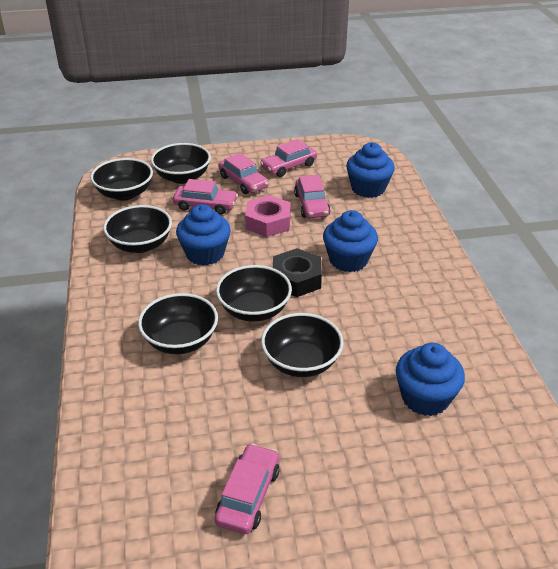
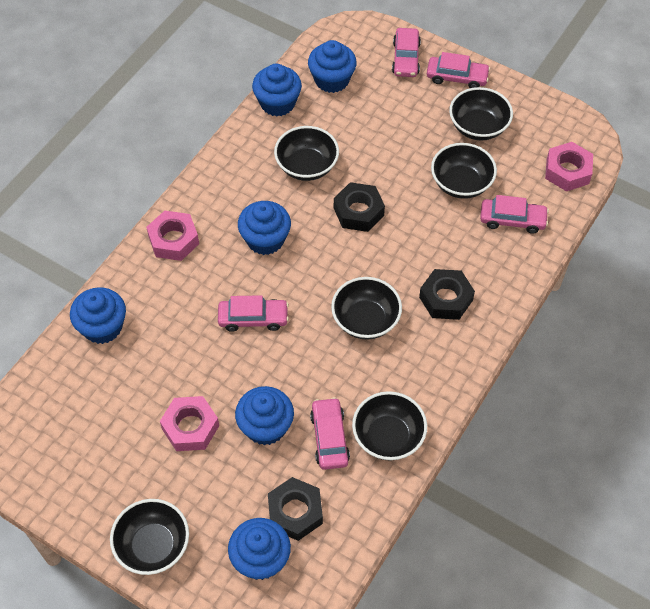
black nut: [273,248,322,297] = 1 -> [268,477,323,541] [334,182,385,232] [419,269,475,320] = 3
blue cupcake: [176,204,231,266] [323,210,378,272] [346,143,395,198] [396,343,465,416] = 4 -> [70,287,126,344] [228,518,291,580] [235,386,294,445] [238,201,291,255] [252,64,302,116] [308,40,357,93] = 6
pink nut: [245,195,291,237] = 1 -> [146,211,199,261] [160,396,219,451] [545,142,593,191] = 3

